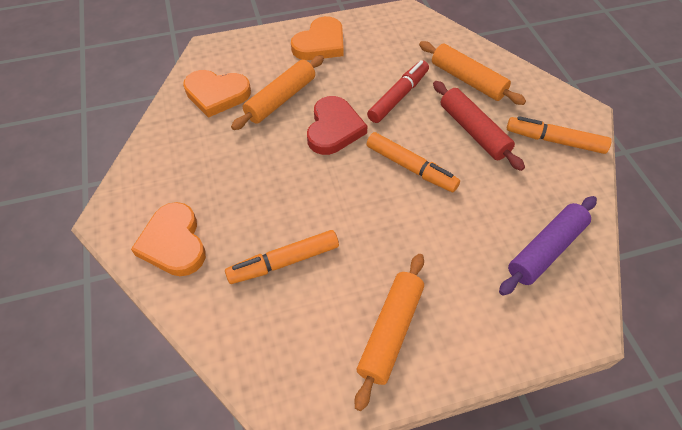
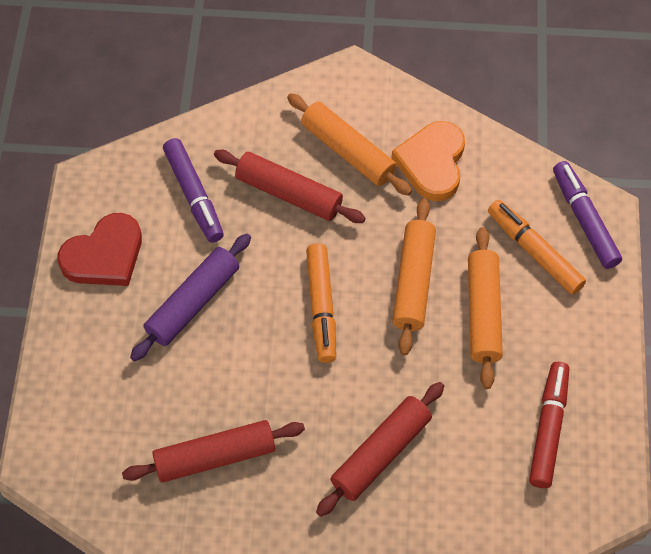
orange heart: [131,202,206,276] [183,70,251,118] [291,16,344,60] = 3 -> [392,121,465,201] = 1
orange marker: [225,230,339,284] [367,132,460,192] [507,116,612,154] = 3 -> [306,243,336,363] [488,200,586,295] = 2
purple marker: none = 0 -> [163,138,224,242] [553,161,622,269] = 2
red rolling pin: [433,81,525,171] = 1 -> [122,420,305,483] [214,150,366,223] [316,382,444,517] = 3

